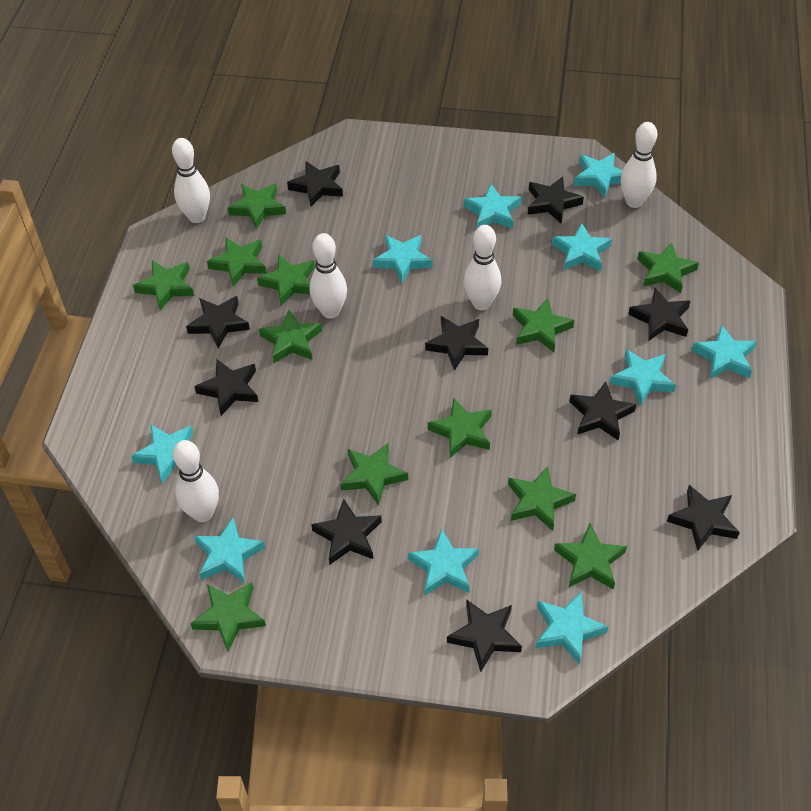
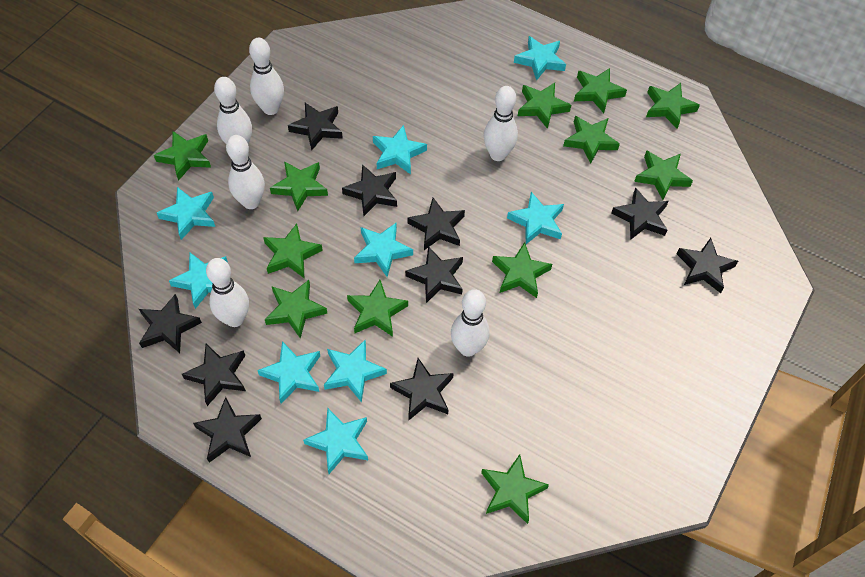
turquoise star: [131,425,193,484] [194,517,265,583] [373,235,432,283] [408,528,479,595] [464,184,521,229] [535,591,608,665] [552,223,612,272] [574,153,623,198] [609,349,676,406] [692,325,757,379] = 10 -> [157,187,215,240] [169,253,228,309] [257,341,320,404] [303,408,368,474] [324,340,387,403] [354,222,413,277] [373,125,427,174] [507,192,564,244] [514,36,566,81] = 9
white bowling pin: [172,138,210,223] [173,440,219,522] [310,233,347,319] [464,225,501,310] [621,122,657,208] = 5 -> [206,258,249,327] [214,77,252,144] [226,135,265,209] [249,38,284,115] [451,289,490,357] [484,86,518,161] = 6

